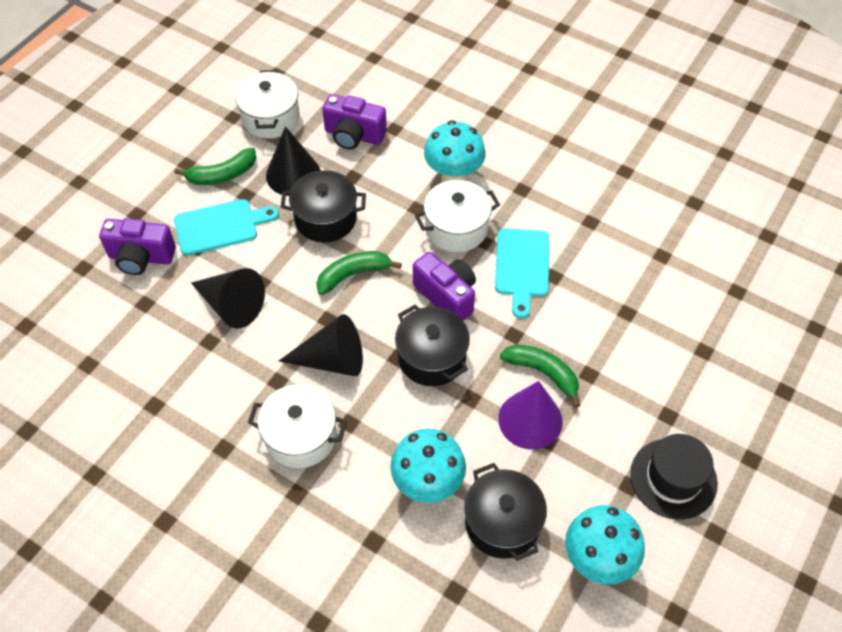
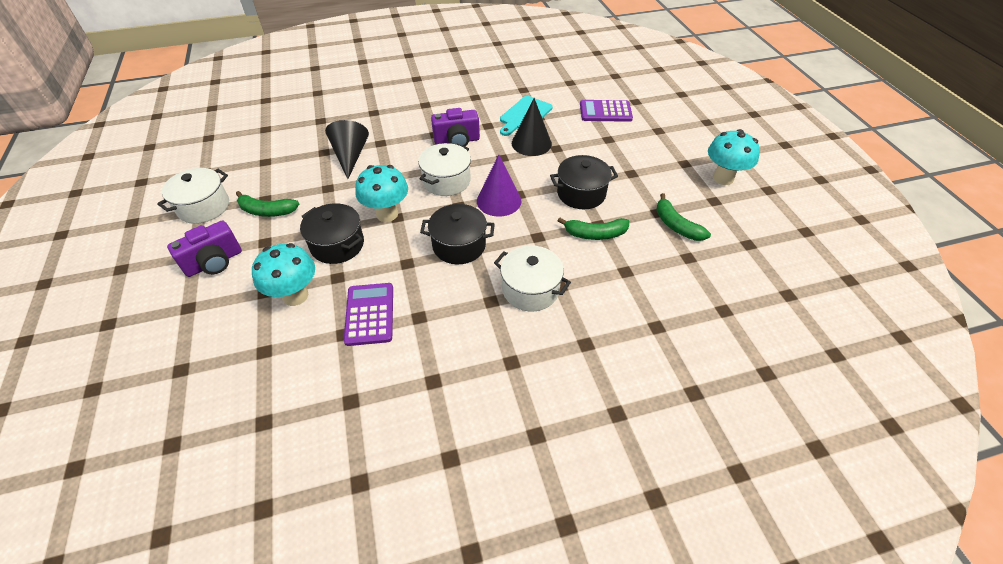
black cone: [191,268,265,329] [266,126,320,196] [279,314,363,376] = 3 -> [325,120,369,179] [512,98,552,156] = 2
black hat: [630,434,718,520] = 1 -> none = 0
purple calculator: none = 0 -> [344,283,393,346] [580,100,633,122] = 2
purple camera: [99,218,176,275] [322,94,387,149] [413,252,476,321] = 3 -> [167,220,242,277] [431,108,480,146] = 2
turquoise cutting board: [174,199,279,255] [495,228,549,318] = 2 -> [500,96,553,136] = 1

